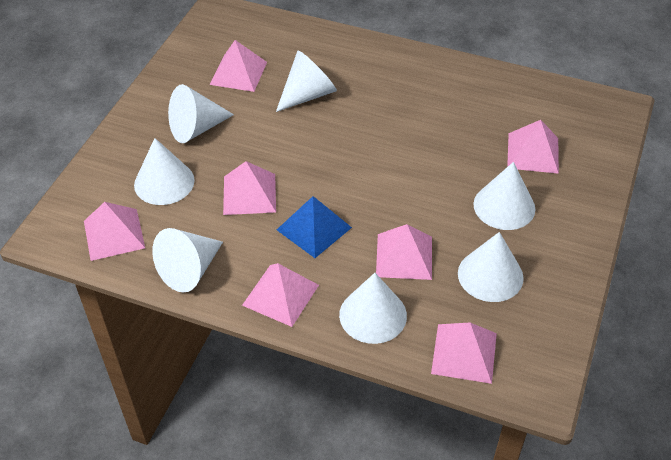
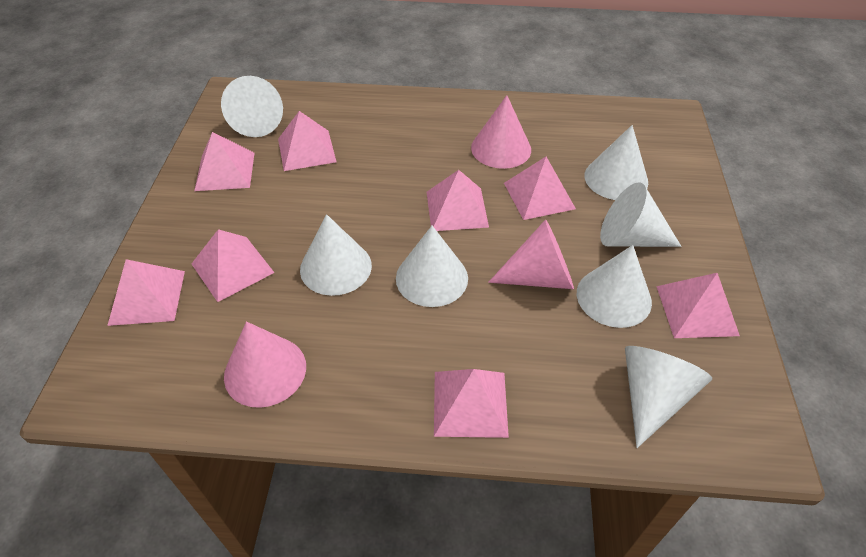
blue pyramid: [277,196,352,258] = 1 -> none = 0
pink cone: none = 0 -> [224,321,306,408] [471,95,531,169] [488,219,574,289] = 3
pink pyramid: [84,202,145,261] [210,40,267,92] [223,161,276,215] [242,263,319,327] [376,224,432,280] [431,323,497,384] [507,120,559,174] = 7 -> [107,259,185,326] [191,229,275,302] [194,132,255,191] [278,111,336,171] [427,170,489,231] [434,369,509,438] [504,157,576,220] [656,273,740,338] = 8

